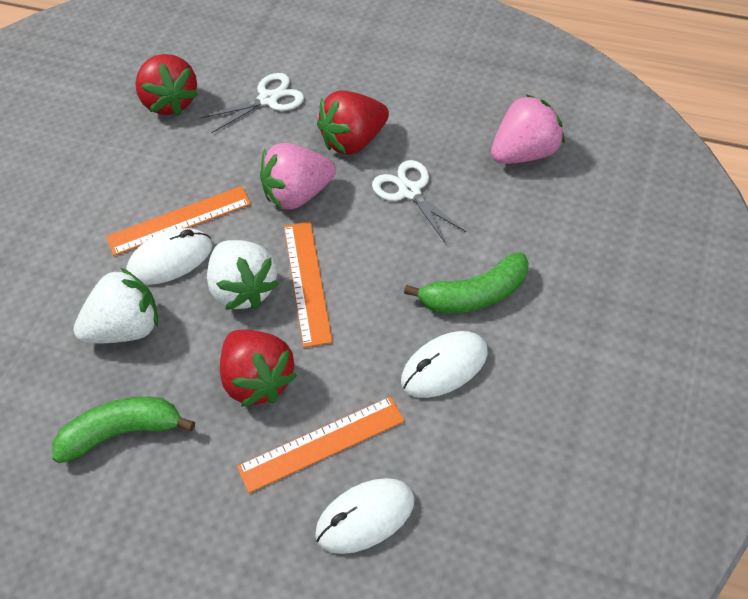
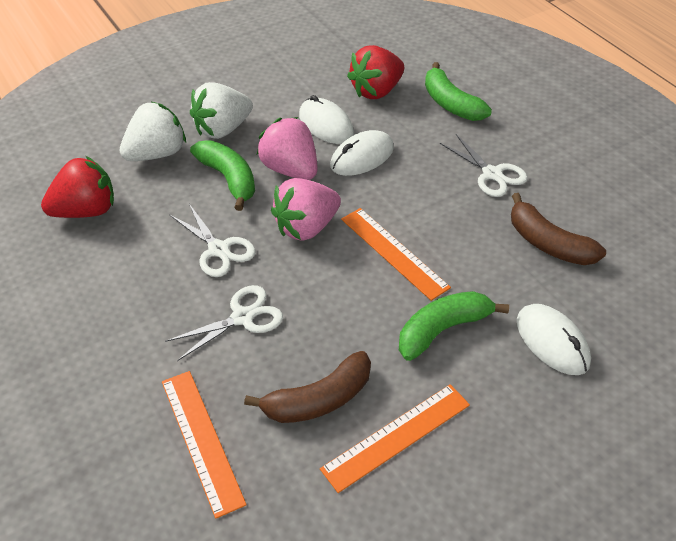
brown banana: none = 0 -> [244,351,371,423] [511,193,606,265] = 2
green banana: [52,397,195,463] [404,252,529,314] = 2 -> [190,140,255,211] [399,291,509,361] [425,62,492,121] = 3
red strawberry: [135,54,198,116] [220,330,297,407] [317,90,389,155] = 3 -> [41,156,114,218] [347,45,404,99] = 2
white scissors: [201,73,304,133] [372,160,466,242] = 2 -> [165,285,283,361] [170,204,256,277] [440,134,528,197] = 3

